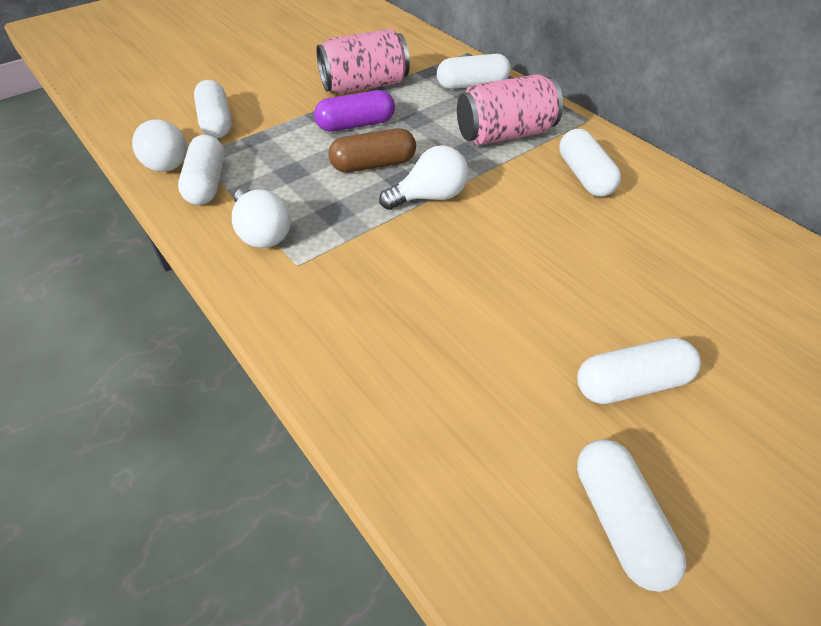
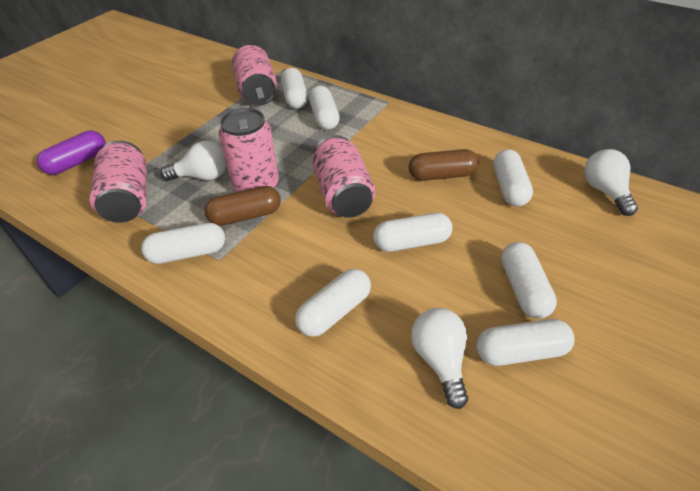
brown capsule: [328,128,416,172] = 1 -> [205,186,281,226] [408,149,479,181] = 2
pink can: [317,29,410,94] [457,74,563,146] = 2 -> [89,140,147,223] [219,108,279,192] [232,45,277,106] [312,135,375,218] = 4
white capsule: [178,135,224,205] [194,80,232,138] [437,54,511,89] [559,129,621,197] [577,338,701,404] [577,439,686,592] = 6 -> [141,223,225,264] [281,68,308,109] [295,269,371,337] [309,86,340,130] [373,213,452,252] [476,319,575,366] [493,149,533,206] [501,242,557,319] = 8

